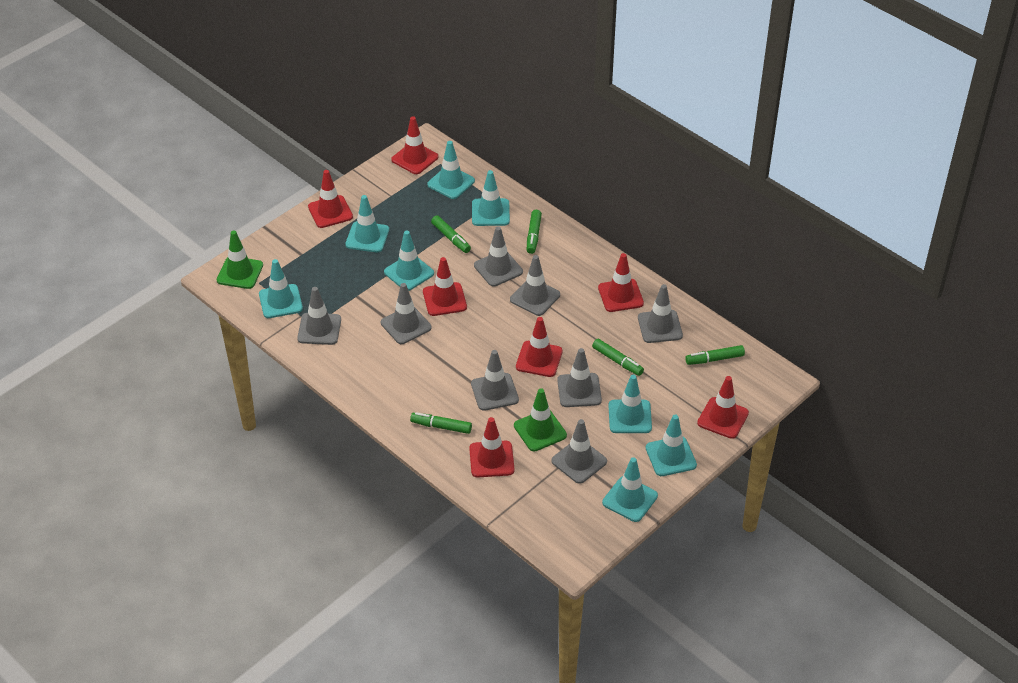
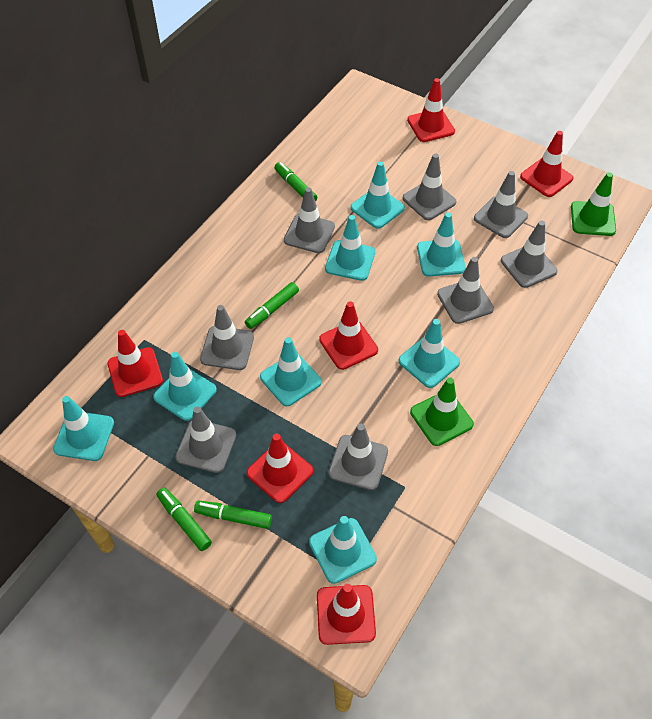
green marker: [410,412,472,434] [431,215,471,253] [527,210,542,254] [592,339,644,376] [685,345,745,365] = 5 -> [156,488,212,551] [194,500,272,529] [245,282,299,329] [275,162,317,202] = 4
red traffic cone: [308,170,353,228] [391,116,439,174] [423,257,467,316] [469,417,515,477] [516,317,563,377] [598,253,644,312] [697,376,749,439] = 7 -> [107,330,163,397] [247,434,313,503] [317,584,376,645] [319,301,378,370] [407,78,455,142] [520,131,574,197] = 6

